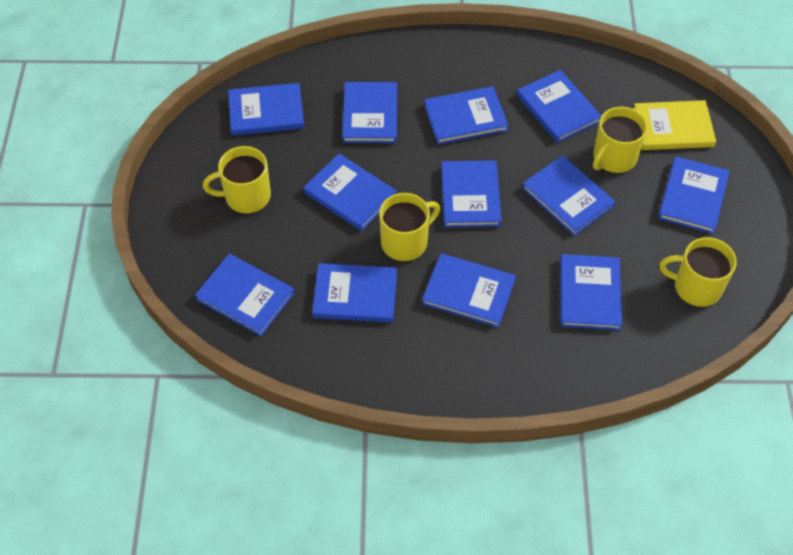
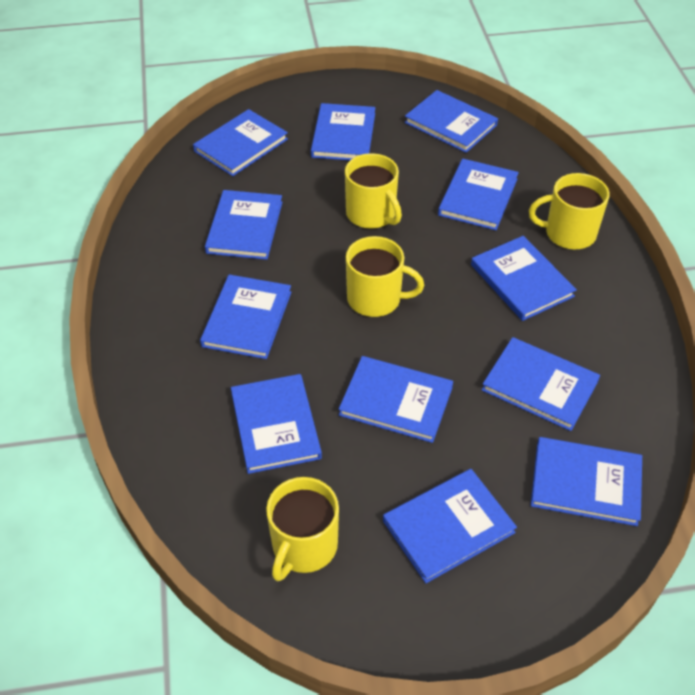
yellow book: [633,100,716,150] = 1 -> none = 0

